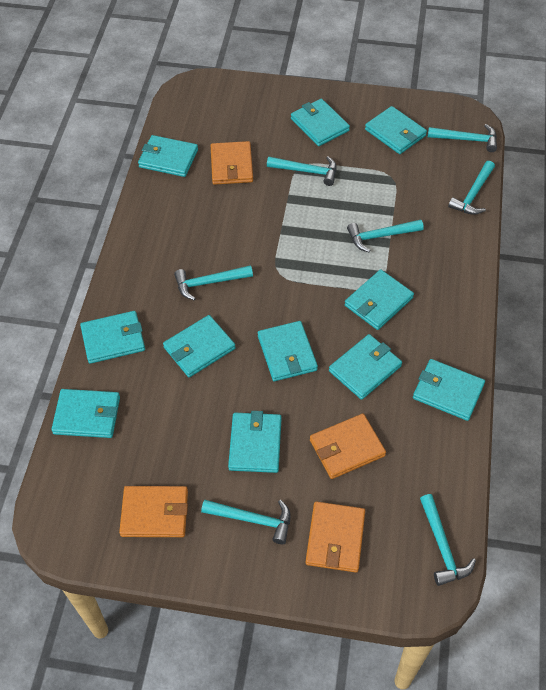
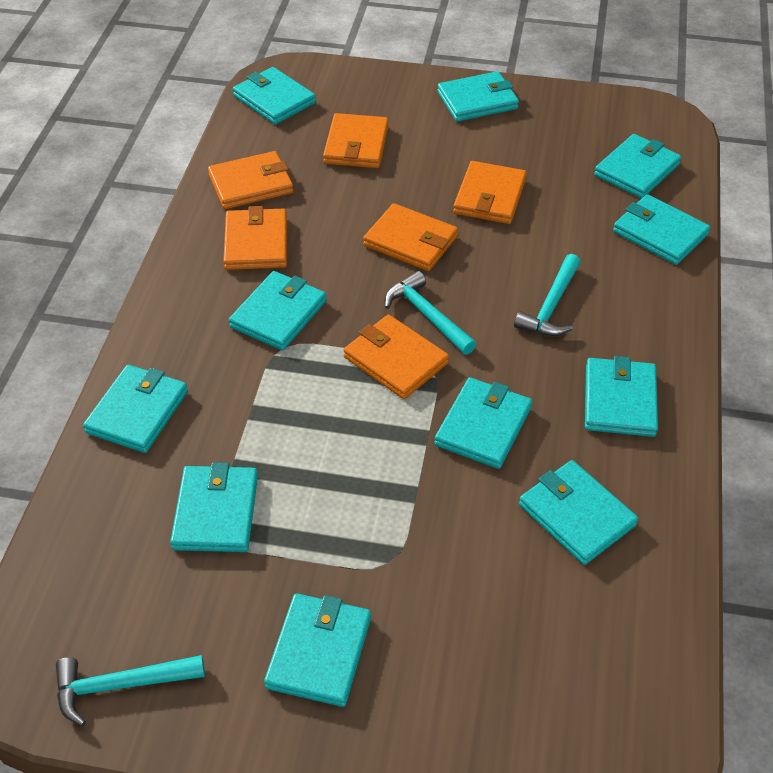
orange wallet: [119,486,188,537] [211,141,253,185] [305,501,365,572] [310,414,386,479] = 4 -> [208,151,294,209] [223,206,287,270] [323,113,389,168] [344,315,449,399] [363,203,458,271] [453,161,527,224] = 6
turquoise hammer: [174,265,253,301] [201,500,291,544] [267,156,337,186] [347,219,424,252] [420,494,476,586] [428,124,497,152] [448,161,495,215] = 7 -> [56,655,205,726] [385,271,476,355] [514,254,581,336] = 3

